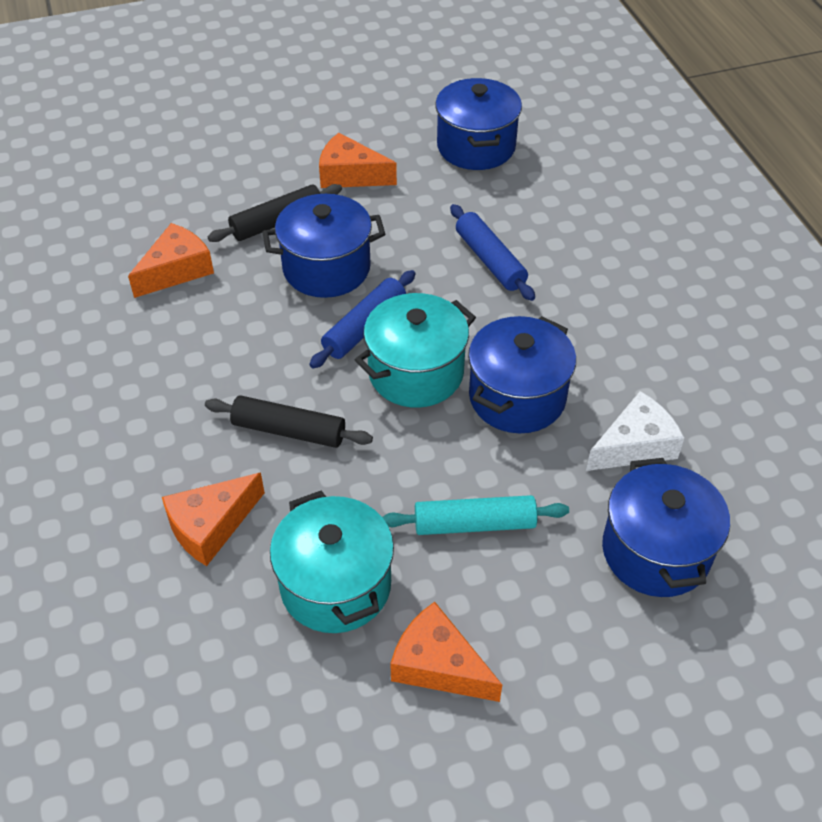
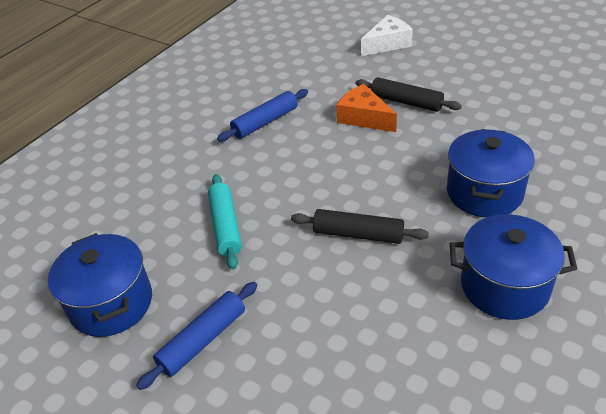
blue pot: [262,194,385,298] [435,78,522,170] [468,316,576,433] [602,458,730,597] = 4 -> [48,233,152,337] [447,129,535,218] [450,214,577,320] = 3
orange cheese: [128,223,214,298] [162,473,265,566] [319,133,397,188] [390,602,502,702] = 4 -> [336,84,397,132] = 1
turquoise pot: [270,491,394,633] [355,293,476,408] = 2 -> none = 0

